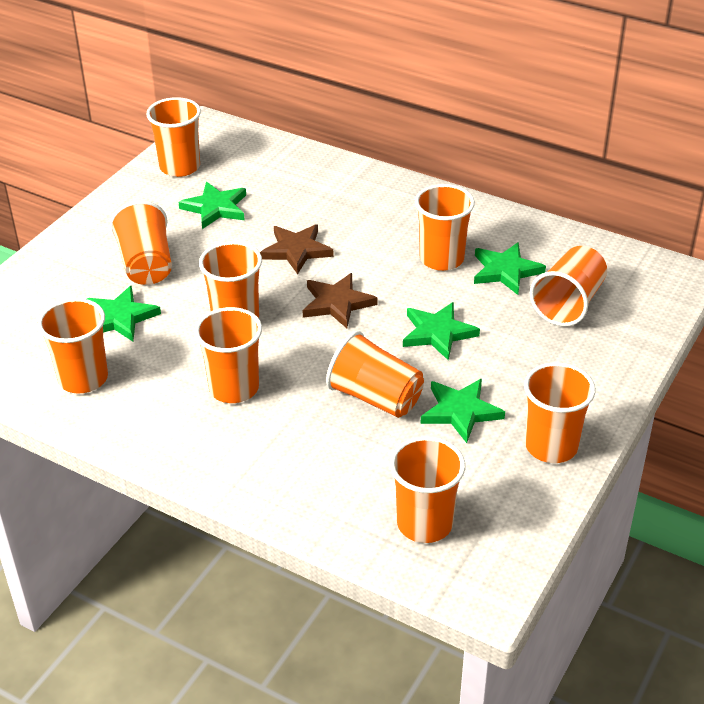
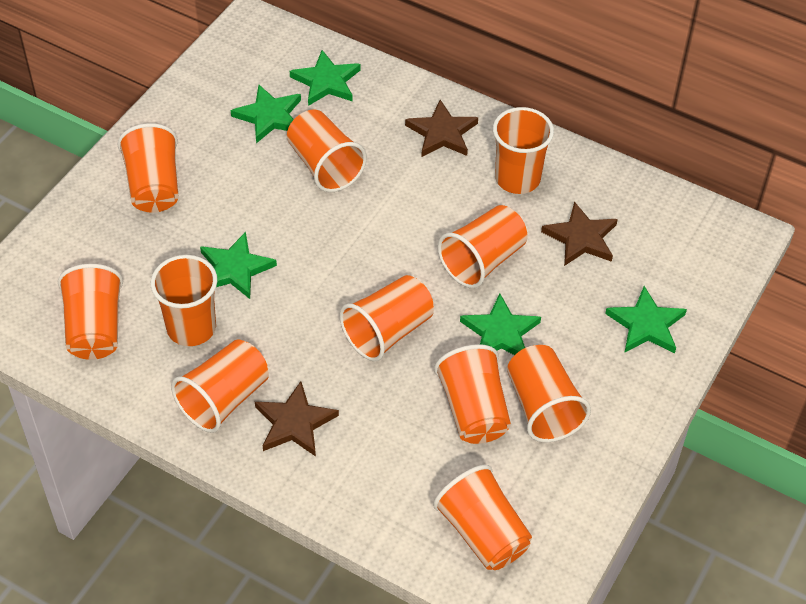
brown star: [260,224,334,274] [303,273,377,328] = 2 -> [255,381,339,456] [405,100,478,157] [541,201,618,266] = 3
orange cup: [38,298,108,393] [110,201,172,285] [146,97,201,177] [195,307,262,403] [199,241,262,318] [326,331,424,418] [390,436,465,543] [415,184,475,271] [524,362,596,463] [530,246,607,327] = 10 -> [58,264,123,360] [117,123,179,213] [151,255,217,346] [171,340,269,433] [287,110,367,192] [340,275,434,362] [433,465,532,570] [434,344,511,444] [438,205,527,288] [493,107,554,194] [507,345,591,442] = 11

